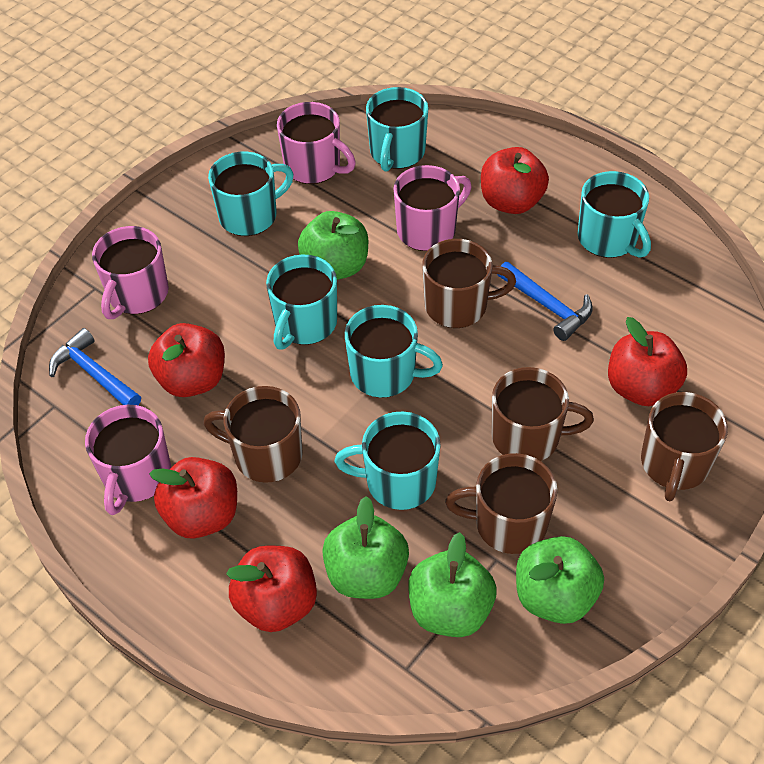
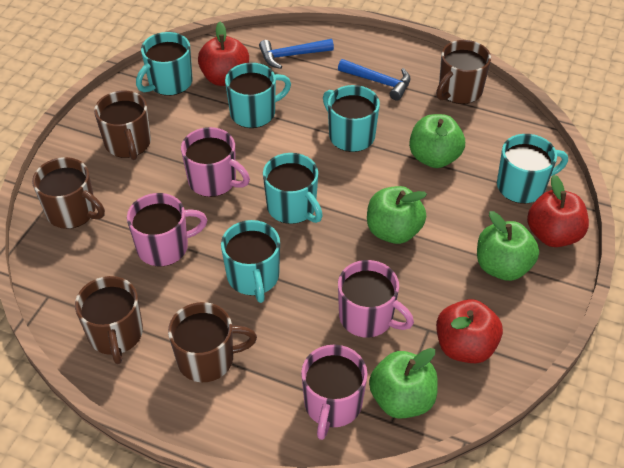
red apple: [148,323,225,397] [149,457,237,539] [226,546,317,632] [481,147,549,214] [608,317,687,406] = 5 -> [198,22,249,86] [436,299,503,363] [527,175,589,247] = 3

